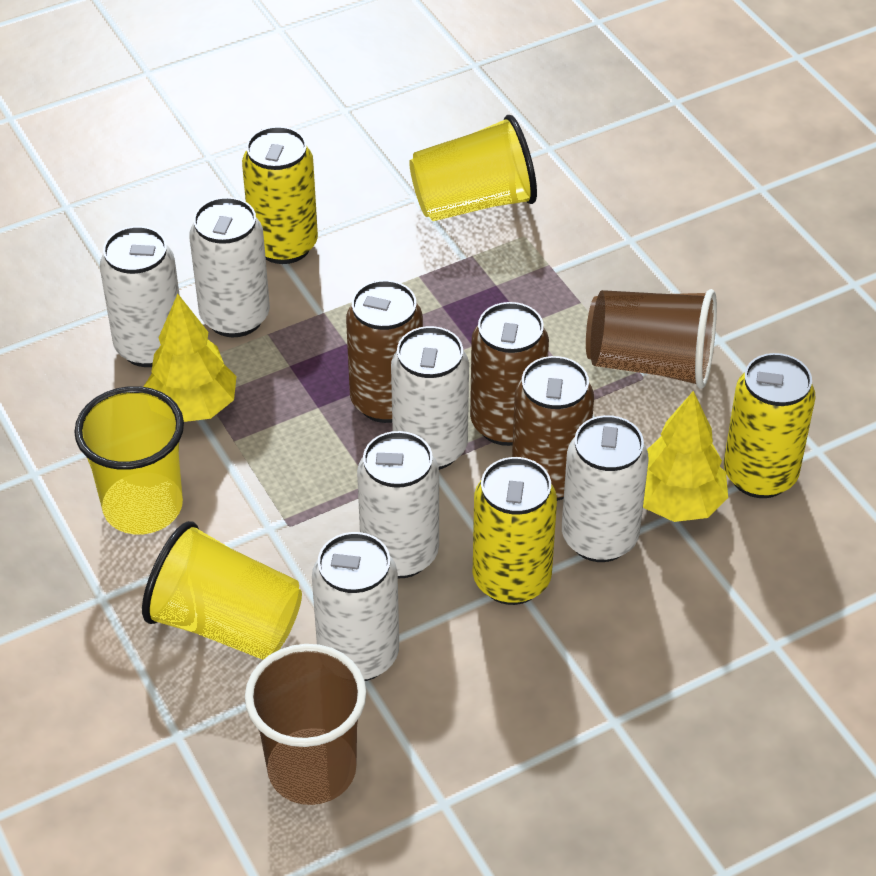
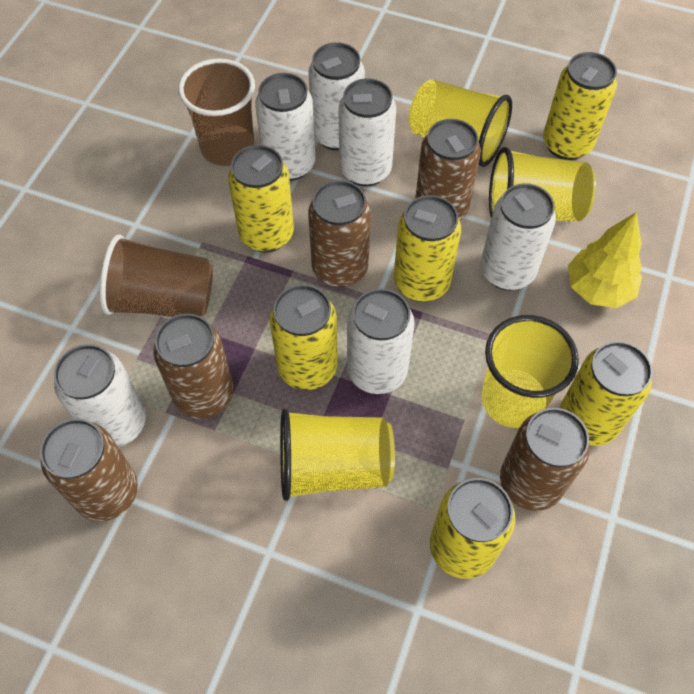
brown can: [346,280,423,423] [470,302,549,446] [512,356,594,501] = 3 -> [40,419,138,521] [153,314,234,419] [308,180,371,287] [415,119,481,220] [500,408,590,511] = 5
yellow can: [242,126,318,264] [473,457,557,605] [724,353,816,498] = 3 -> [228,145,294,253] [269,285,338,390] [394,195,461,302] [430,478,515,579] [543,52,617,160] [560,341,653,446] = 6
yellow cup: [74,386,184,535] [142,521,302,660] [409,115,537,221] = 3 -> [280,409,395,501] [409,80,512,167] [482,315,579,428] [489,147,596,221] = 4
yellow tree: [143,294,237,422] [643,391,728,522] = 2 -> [568,212,642,308] = 1

